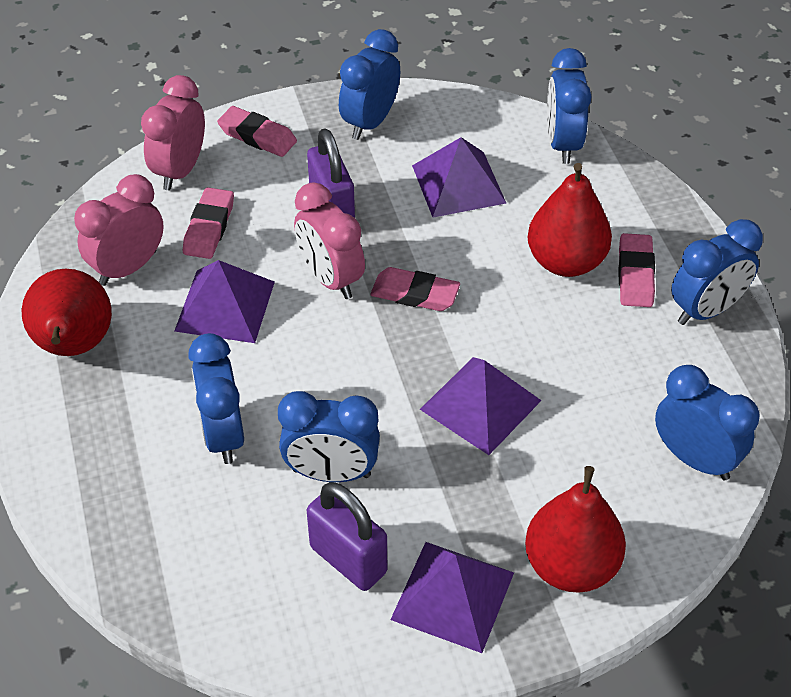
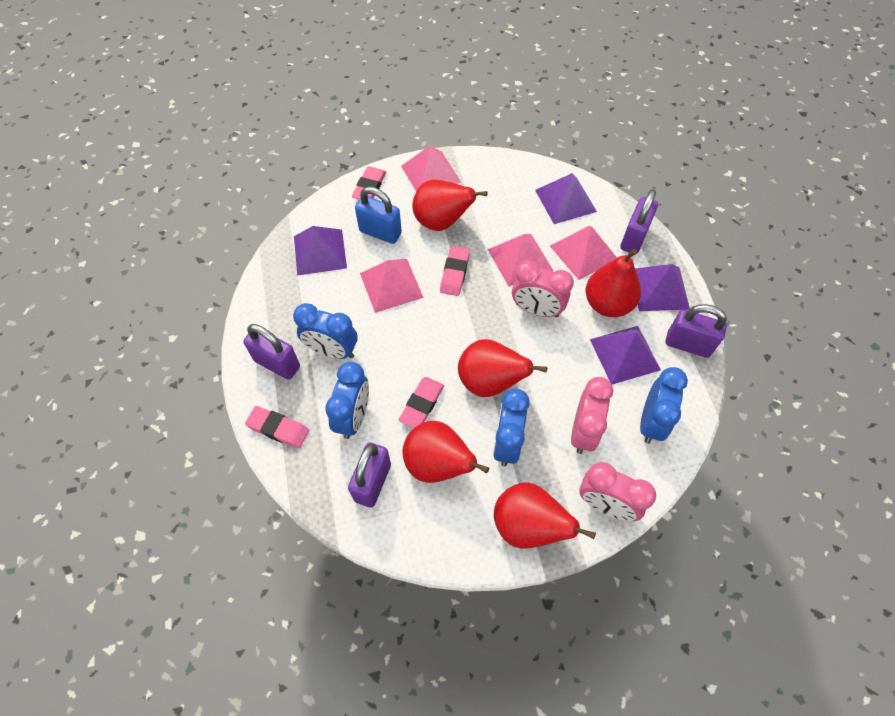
blue clock: [188,333,244,464] [278,391,380,482] [339,29,400,140] [547,48,591,164] [655,365,760,480] [671,219,763,325] = 6 -> [293,303,358,359] [325,362,369,439] [493,389,530,466] [640,367,688,444] = 4
blue padlock: none = 0 -> [355,186,402,244] = 1
pink pyramid: none = 0 -> [360,259,424,313] [401,146,461,191] [488,234,554,287] [550,226,617,280] = 4
purple padlock: [307,128,355,217] [307,482,387,591] = 2 -> [243,324,300,380] [348,442,391,507] [620,189,658,253] [666,304,727,358] = 4
red pear: [22,269,112,356] [525,466,626,593] [528,163,612,277] = 3 -> [403,421,489,483] [412,180,488,231] [458,339,547,397] [494,482,596,549] [586,249,641,317] = 5

